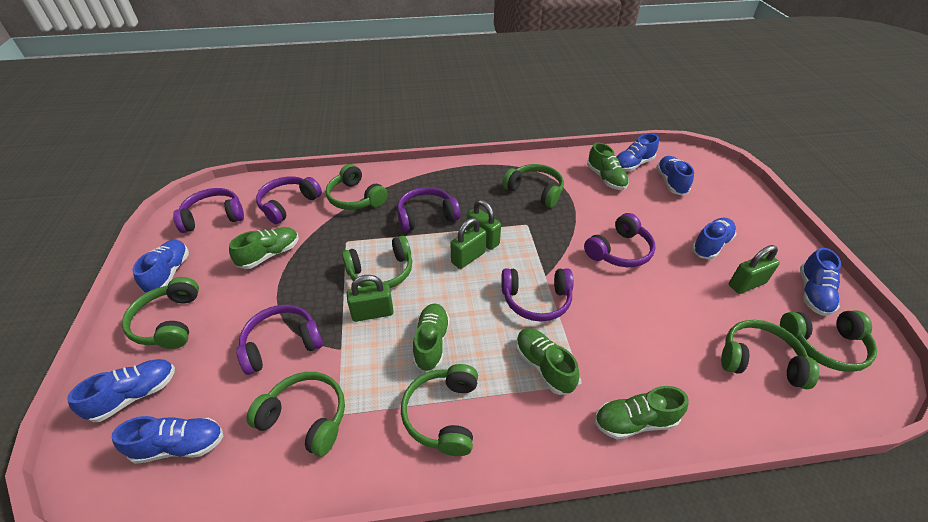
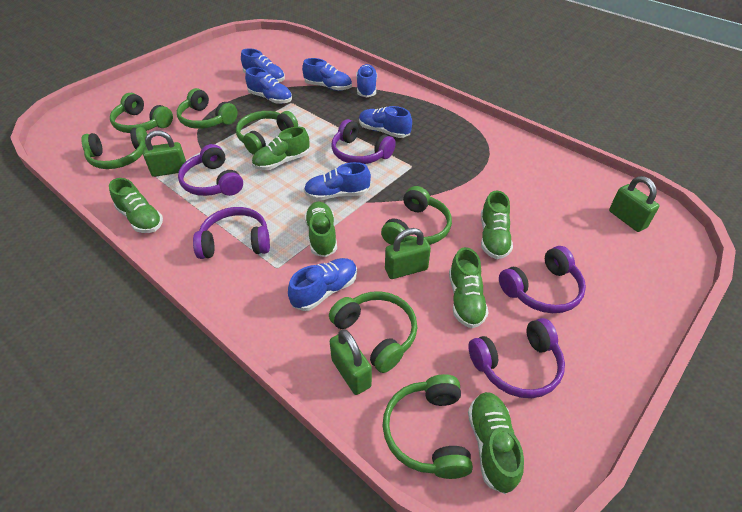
green headphones: [122,277,199,349] [246,372,345,457] [326,164,388,210] [342,236,412,288] [401,364,478,456] [502,164,564,208] [721,320,819,389] [780,311,877,372] = 8 -> [81,127,147,169] [110,93,173,133] [177,88,238,129] [236,111,298,155] [329,291,417,373] [381,186,452,245] [383,374,473,479] = 7
green shoe: [229,227,299,269] [413,303,450,373] [516,328,580,395] [587,142,629,190] [594,386,689,439] = 5 -> [109,178,163,233] [252,127,309,170] [305,202,337,257] [449,247,489,328] [468,392,524,494] [481,191,513,259] = 6
purple headphones: [173,188,244,233] [236,305,323,375] [256,177,322,224] [397,187,460,232] [501,268,573,321] [584,213,656,267] = 6 -> [178,144,243,196] [193,207,270,259] [332,119,396,164] [468,318,565,398] [499,246,586,313] = 5

